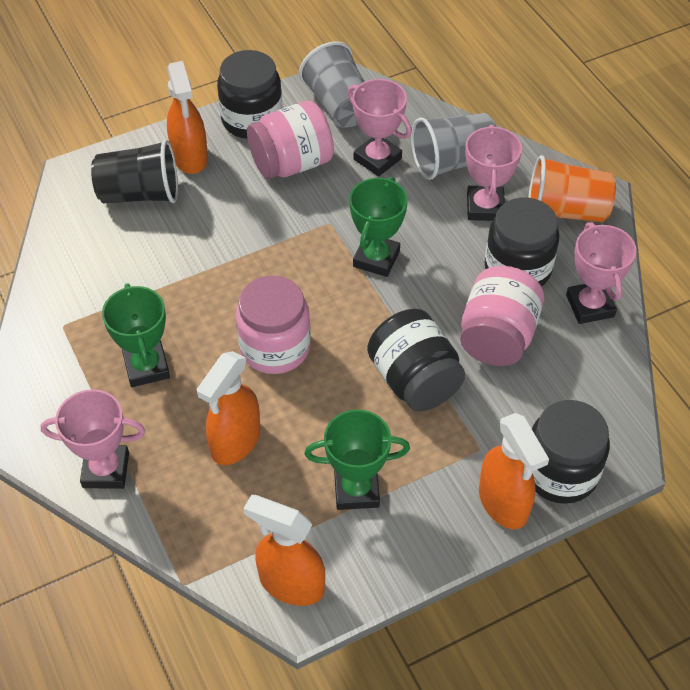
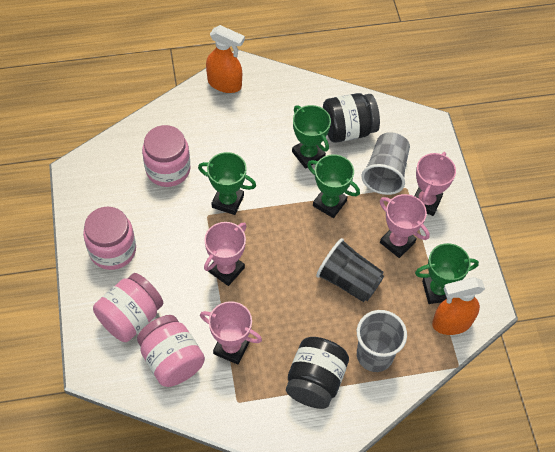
black jar: [217,50,282,139] [367,309,465,412] [485,197,560,286] [532,400,610,504] = 4 -> [286,337,349,409] [323,93,380,143] = 2
green trophy: [102,283,170,387] [305,410,410,510] [349,177,408,277] = 3 -> [198,152,256,215] [292,105,331,169] [307,154,360,218] [415,243,479,304] = 4
orange cup: [528,155,616,222] = 1 -> none = 0
orange spray bottle: [167,61,208,174] [197,351,260,465] [243,495,325,606] [479,413,549,529] = 4 -> [206,25,245,93] [432,277,485,335] = 2
pink jar: [236,275,311,374] [247,101,334,179] [460,266,544,366] = 3 -> [83,207,136,270] [93,273,163,342] [137,315,205,387] [142,125,190,187] = 4

